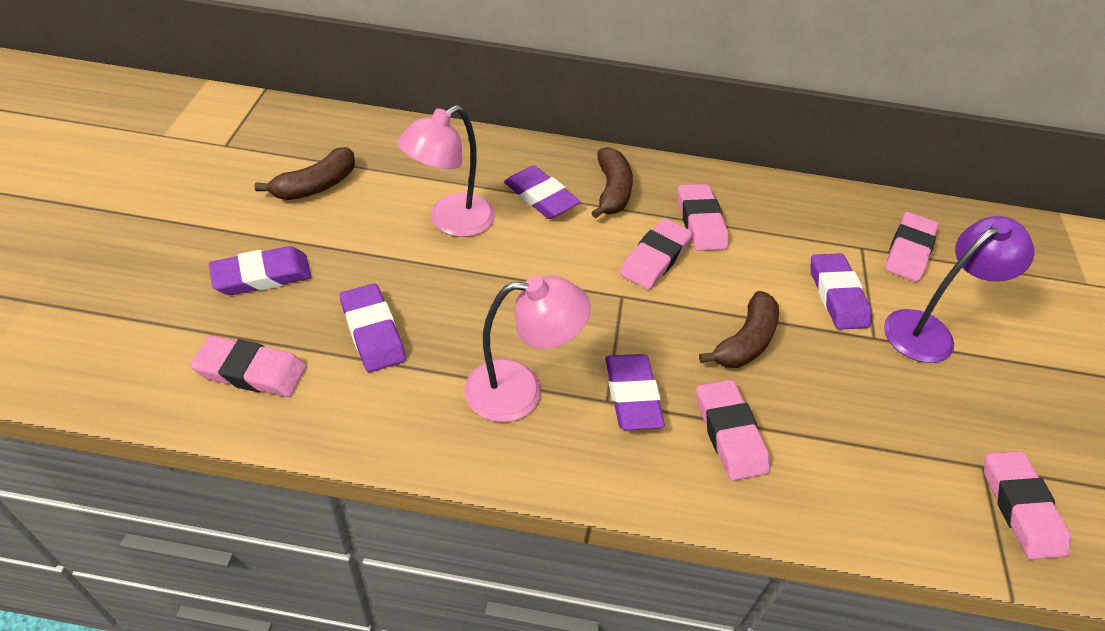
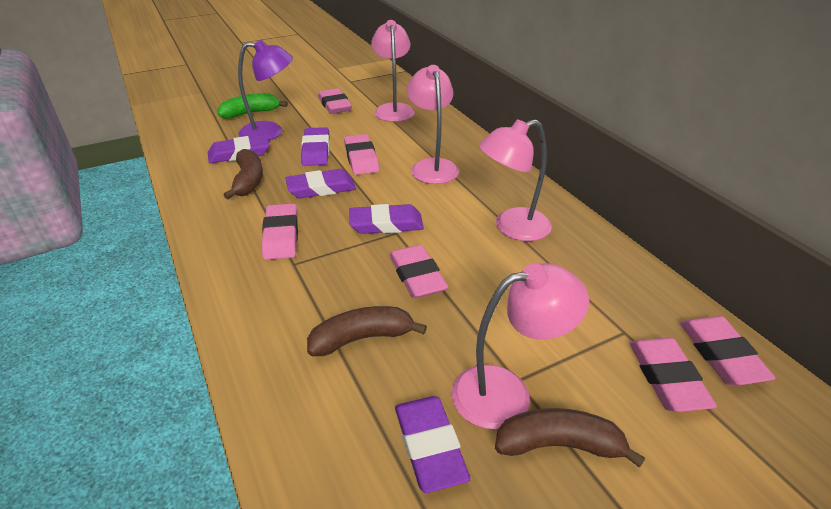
green banana: none = 0 -> [217,93,288,119] = 1
pink lamp: [397,105,495,237] [464,276,591,422] = 2 -> [371,20,415,122] [407,65,459,184] [452,263,589,430] [479,119,552,241] = 4

